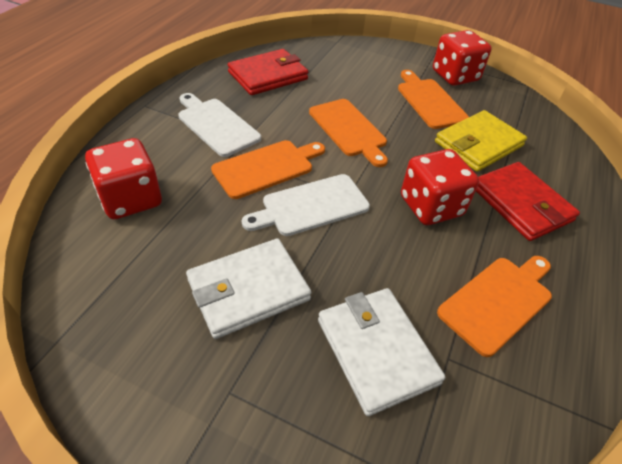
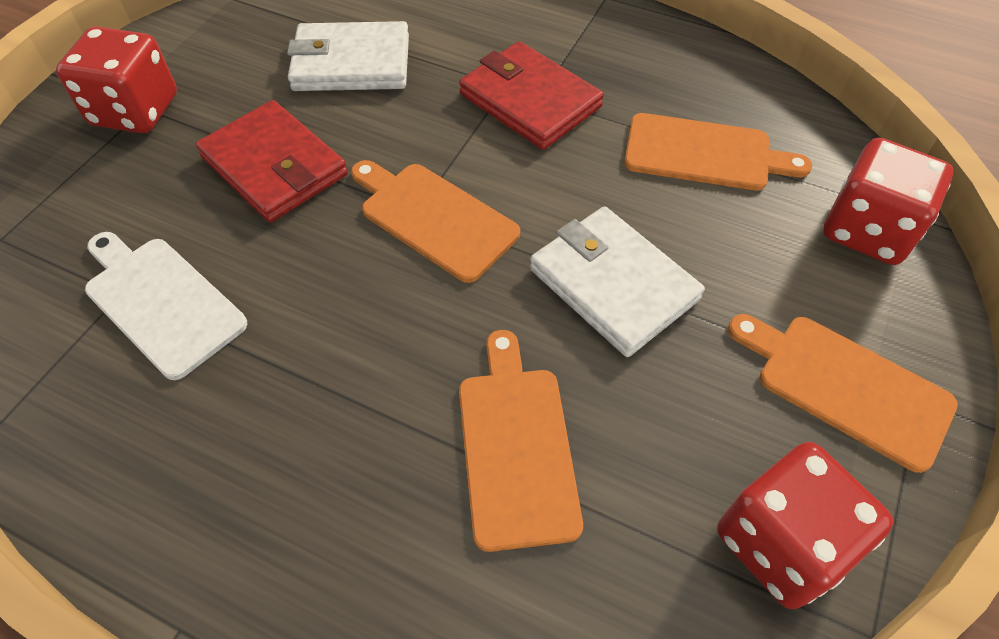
white cutting board: [178,93,261,157] [242,174,370,236] = 2 -> [85,232,247,380] = 1
yellow wallet: [435,110,527,172] = 1 -> none = 0

